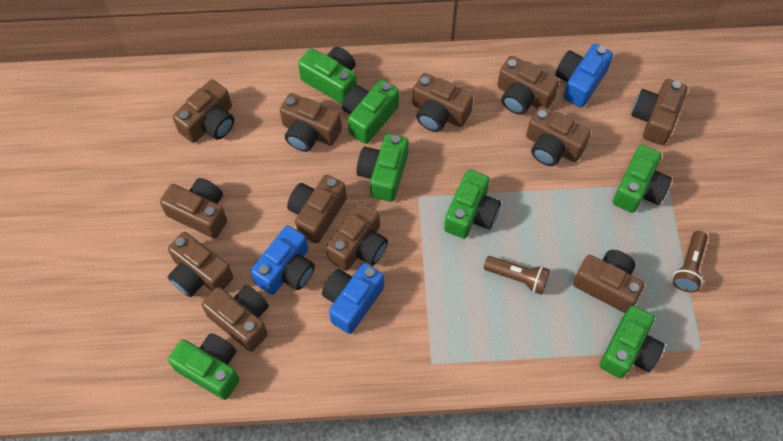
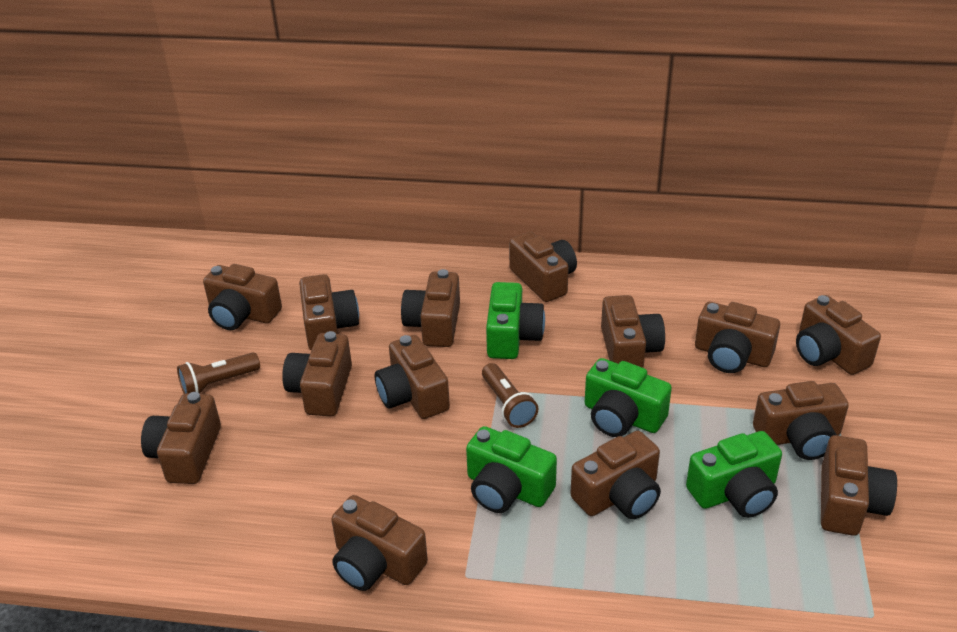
blue camera: [250,225,315,295] [322,263,384,334] [556,44,613,108] = 3 -> none = 0
brown camera: [160,178,227,239] [168,232,233,297] [173,79,234,143] [202,285,269,352] [280,93,342,152] [287,175,347,244] [326,202,388,271] [413,73,474,132] [497,56,559,115] [526,106,591,166] [573,250,645,313] [631,79,688,145] = 12 -> [141,392,221,484] [203,264,282,330] [282,331,352,416] [299,274,359,350] [331,495,428,591] [375,335,450,419] [401,269,460,347] [509,231,577,302] [570,431,661,519] [601,295,665,368] [695,302,780,373] [753,381,849,460] [796,295,881,375] [821,435,897,536] = 14
green camera: [168,333,240,400] [298,47,357,104] [342,79,399,144] [356,133,409,202] [444,169,501,239] [599,306,665,378] [613,145,672,213] = 7 -> [466,426,557,513] [486,282,545,359] [585,358,672,437] [686,431,782,518] = 4

